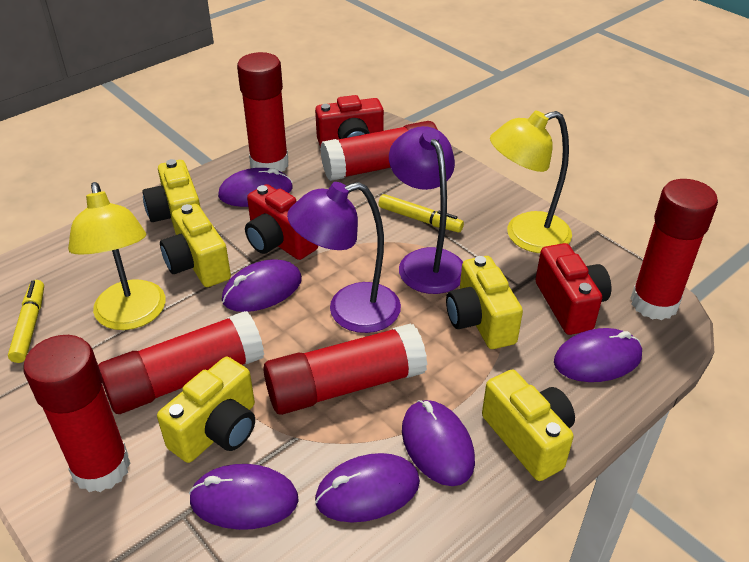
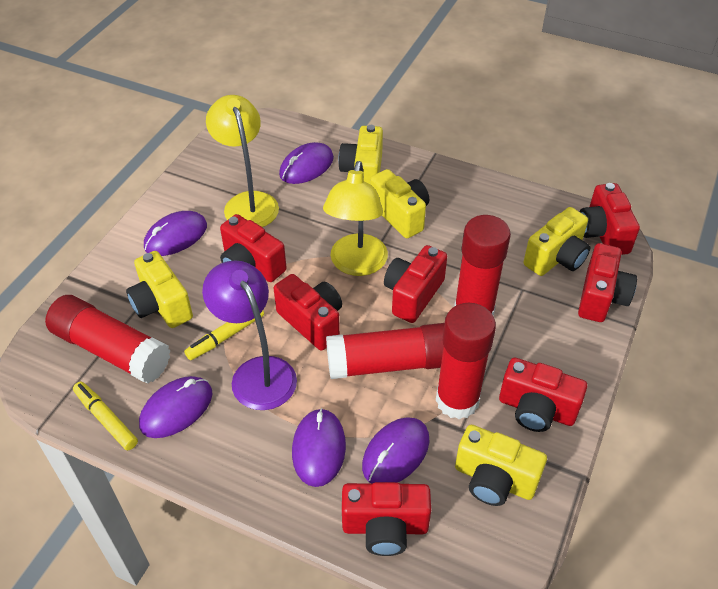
purple lamp: [287,182,401,333] [389,126,463,294] = 2 -> [202,261,297,410] = 1
purple mouse: [189,464,299,530] [218,168,293,207] [222,259,302,312] [315,453,420,522] [402,400,475,486] [554,328,642,382] = 6 -> [139,376,213,438] [144,211,207,256] [279,142,334,184] [292,408,346,487] [362,417,429,484] = 5
red camera: [245,184,318,260] [315,95,384,147] [535,243,611,335] = 3 -> [220,214,287,282] [274,274,342,351] [342,482,431,556] [384,245,447,323] [499,357,587,432] [578,243,637,322] [580,183,640,255] = 7
red glue stick: [23,335,131,492] [98,311,264,414] [237,52,289,172] [264,324,427,415] [320,121,438,181] [630,179,718,320] = 6 -> [45,295,170,384] [326,323,444,379] [436,303,496,419] [454,215,511,316] = 4

